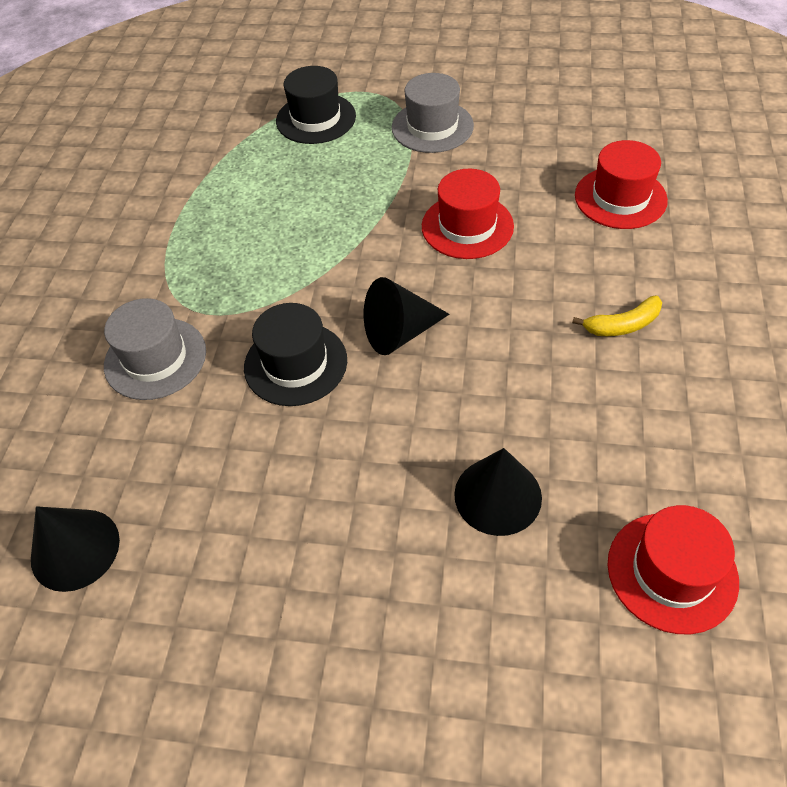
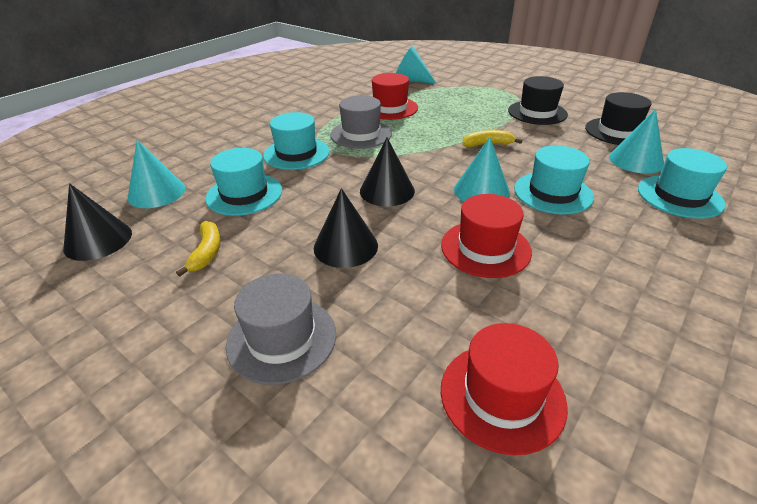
turquoise cone: none = 0 -> [128,140,185,208] [396,46,437,84] [454,137,510,202] [609,109,664,174] = 4
turquoise hat: none = 0 -> [205,148,282,216] [263,112,330,170] [514,145,594,214] [638,148,727,219] = 4
yellow banana: [572,295,662,336] = 1 -> [176,221,221,277] [463,130,522,147] = 2

